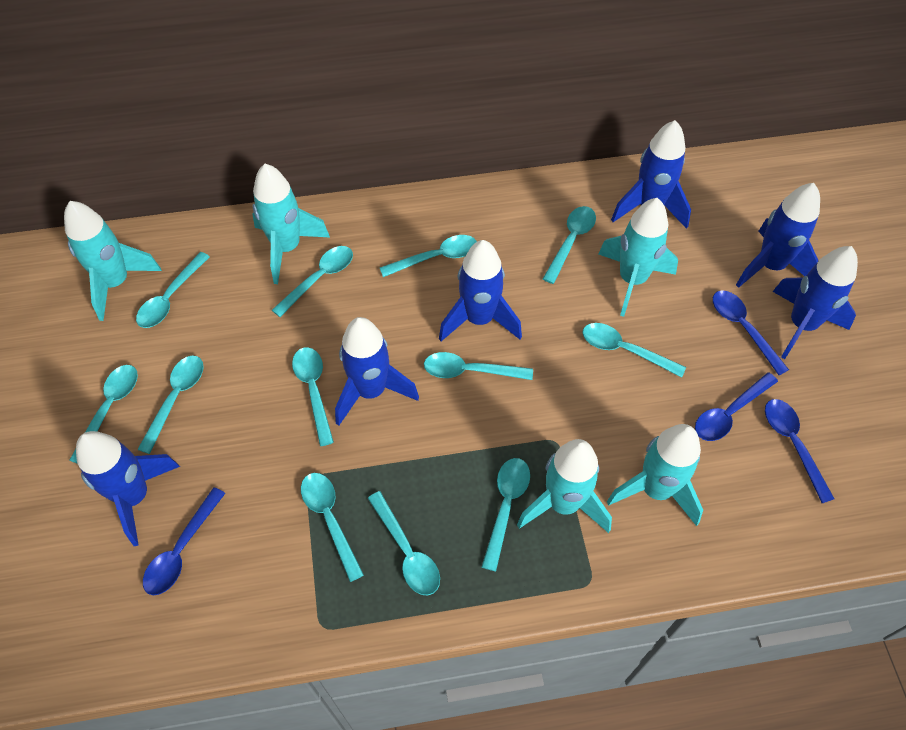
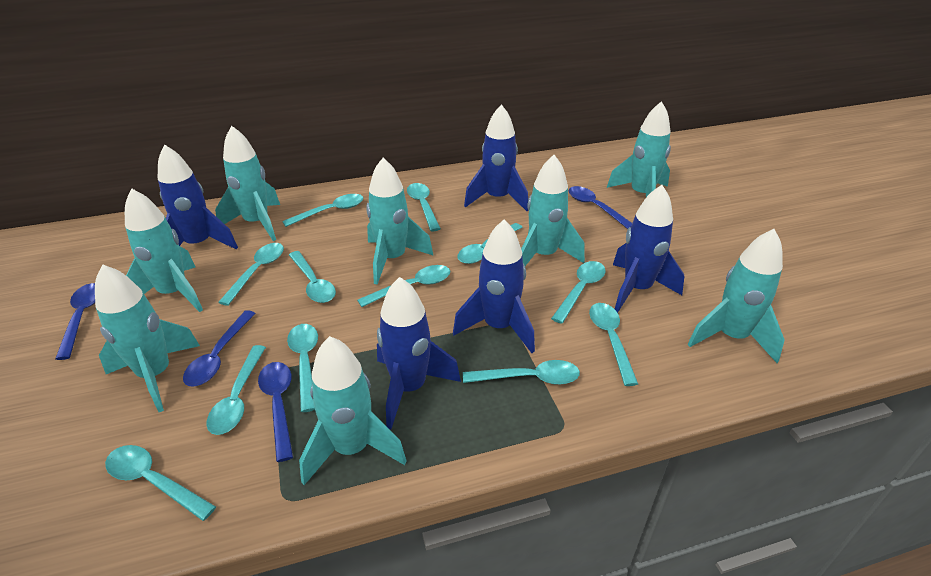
blue rocket: [76,431,180,546] [335,317,419,426] [439,240,522,341] [611,120,691,229] [736,183,820,288] [772,246,858,359] = 6 -> [158,145,238,249] [377,277,461,429] [453,220,535,353] [464,104,528,211] [613,185,684,313] = 5
turquoise rocket: [64,201,162,321] [252,164,330,284] [517,439,612,533] [599,198,678,317] [607,424,703,526] = 5 -> [95,264,200,412] [125,189,203,312] [215,126,280,241] [299,336,407,485] [366,158,434,285] [521,155,585,266] [607,101,671,197] [688,229,785,363] = 8

